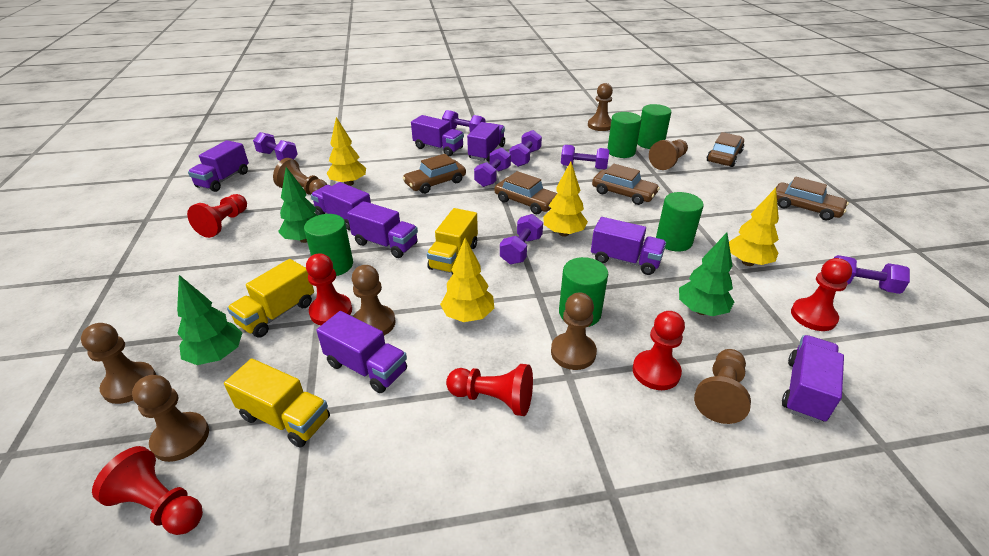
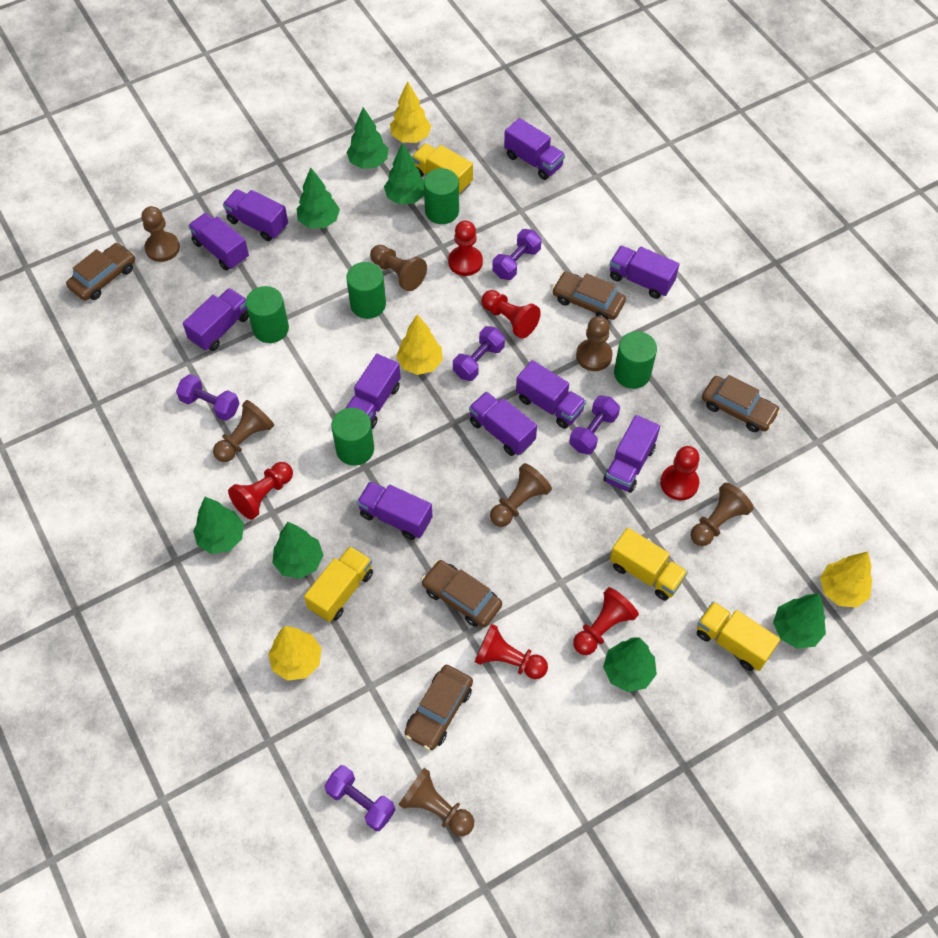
brown pawn: [81,323,156,404] [132,375,209,462] [273,158,327,195] [352,265,396,335] [551,292,597,370] [588,83,613,131] [649,139,688,170] [694,349,751,424] = 8 -> [141,206,180,262] [213,400,274,462] [370,245,427,291] [399,768,474,836] [490,463,552,527] [576,316,613,371] [690,483,754,546] = 7
green tree: [177,275,242,365] [278,167,318,243] [679,233,734,316] = 3 -> [193,497,244,554] [272,522,323,579] [297,167,340,228] [346,107,388,169] [384,143,424,205] [603,637,657,692] [773,593,826,649] = 7
purple dumbbell: [253,132,298,161] [442,110,486,132] [474,148,511,187] [500,214,543,264] [509,130,542,167] [561,145,609,170] [834,255,910,294] = 7 -> [176,374,240,421] [324,765,395,831] [453,326,505,381] [492,229,542,280] [569,395,620,455] = 5
purple truck: [188,140,249,192] [311,182,371,230] [316,311,407,393] [347,201,418,258] [411,115,464,156] [467,122,505,162] [591,217,666,275] [782,335,844,423] = 8 -> [183,288,249,351] [188,213,249,271] [223,189,288,241] [345,354,401,429] [357,481,433,540] [469,392,537,456] [504,118,565,180] [516,360,586,429] [604,415,660,493] [610,246,679,299] = 10
yellow truck: [224,359,330,448] [227,259,314,338] [427,208,478,274] = 3 -> [304,546,373,622] [412,143,473,195] [610,528,688,601] [697,601,780,671] = 4

